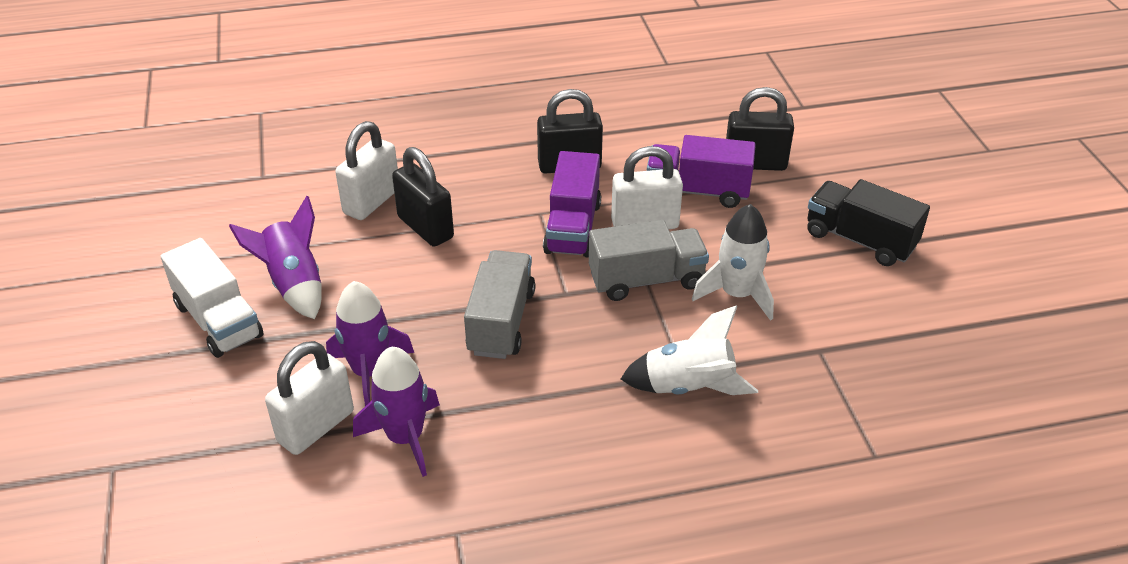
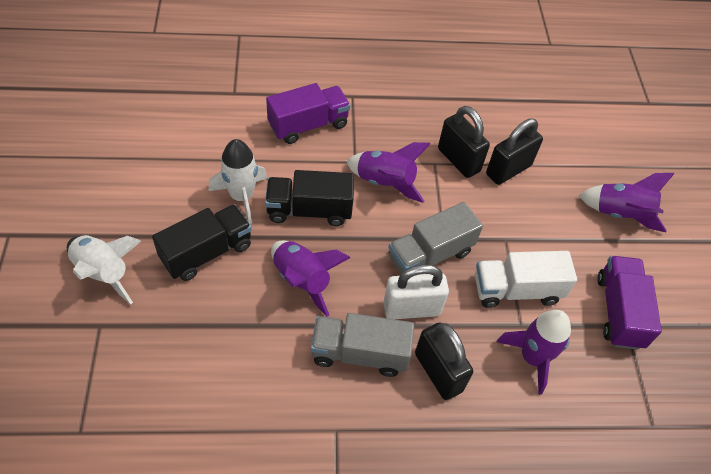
black truck: [807,179,930,266] = 1 -> [152,204,252,281] [265,170,354,226] = 2
purple rocket: [229,196,322,319] [326,281,414,406] [353,347,440,477] = 3 -> [271,241,351,317] [346,142,430,203] [497,310,571,395] [578,173,674,232] = 4
white padlock: [265,341,354,455] [335,121,398,220] [611,146,683,229] = 3 -> [383,264,449,319] = 1

